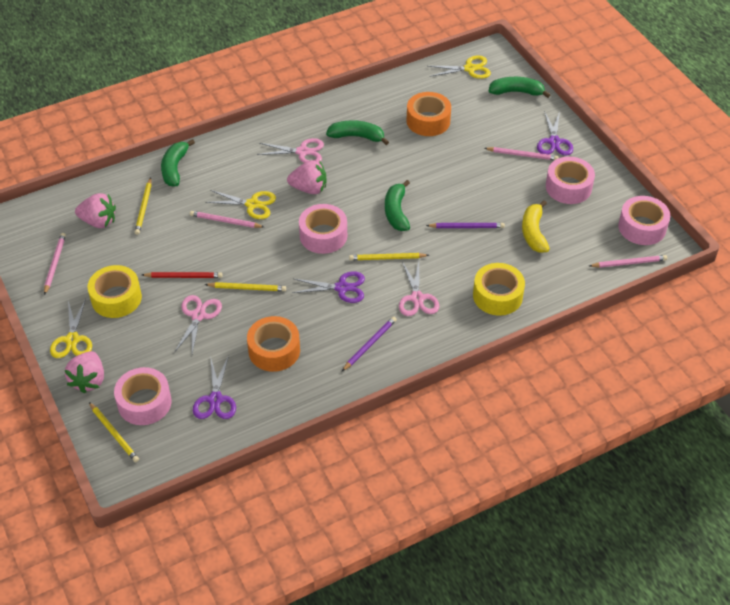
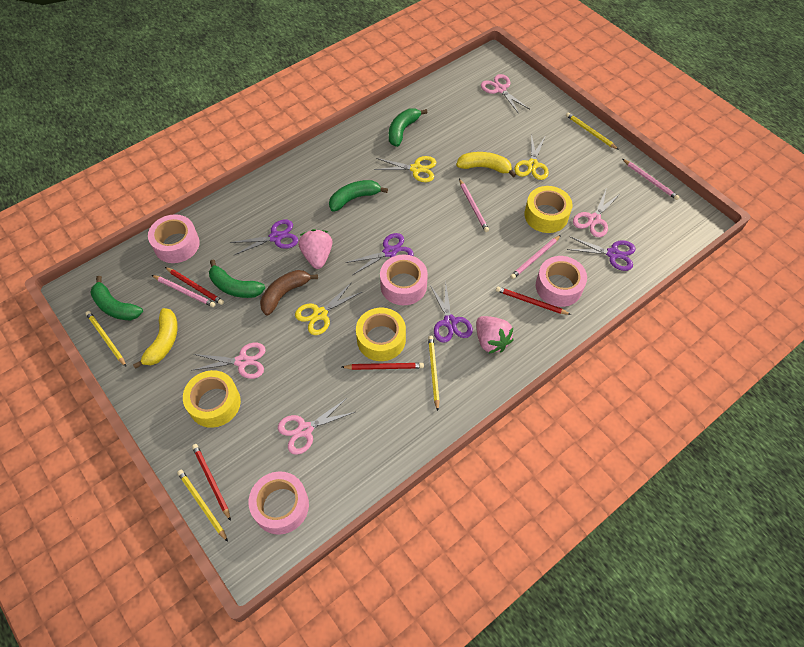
brown banana: none = 0 -> [260,270,318,315] = 1
orange tape: [247,316,300,372] [406,92,451,136] = 2 -> none = 0
pink scissors: [174,295,222,354] [257,138,324,163] [399,261,439,316] = 3 -> [191,343,265,379] [278,398,355,455] [481,74,529,114] [573,190,621,237] = 4
pink strawberry: [65,351,104,394] [75,193,116,228] [287,160,326,194] = 3 -> [298,229,333,269] [476,316,514,354] = 2
purple pencil: [342,317,397,371] [426,223,505,228] = 2 -> none = 0
purple scissors: [193,355,236,419] [292,271,365,303] [537,111,573,155] = 3 -> [230,219,298,255] [345,233,414,275] [430,281,473,343] [567,237,635,271] = 4
red pencil: [142,272,223,278] = 1 -> [165,267,224,305] [192,444,231,521] [342,363,424,370] [496,286,571,315] = 4
yellow banana: [522,200,550,253] = 1 -> [133,308,178,369] [456,152,516,177] = 2
yellow tape: [88,265,142,318] [473,263,525,316] = 2 -> [183,370,241,428] [356,308,406,361] [524,186,572,233] = 3

